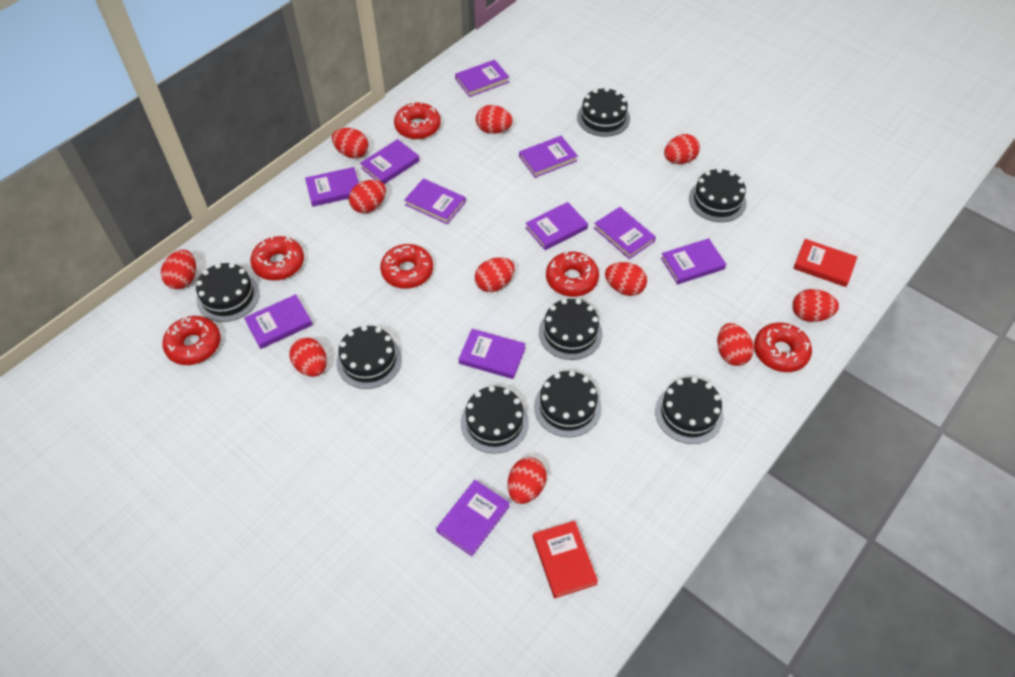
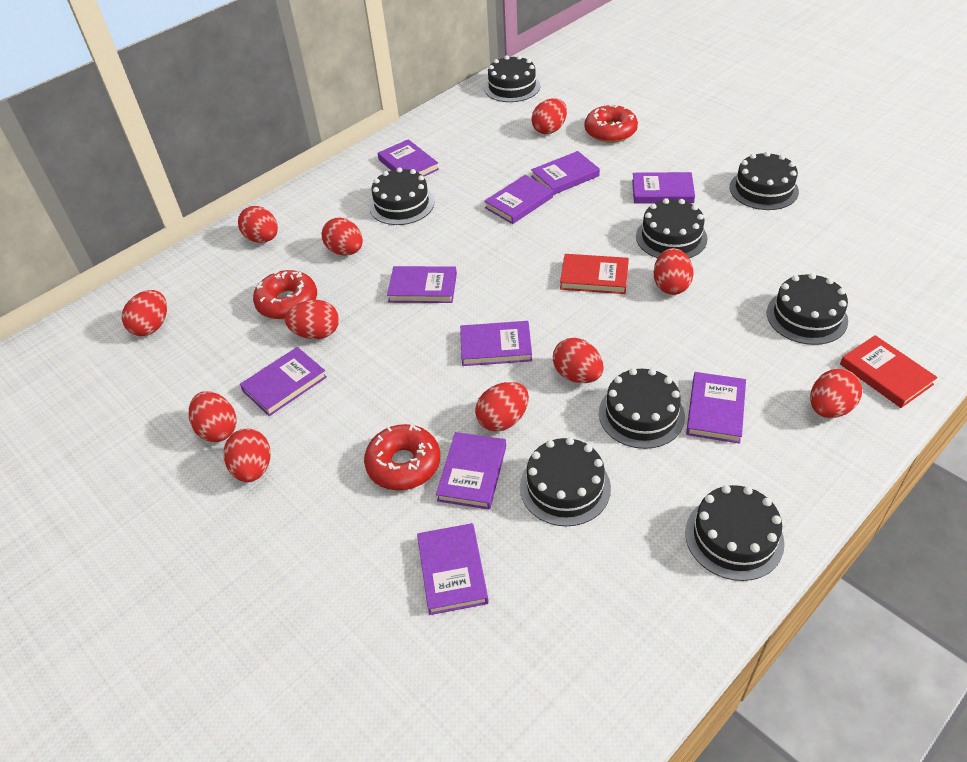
purple book: [244,294,313,349] [305,167,359,207] [360,139,420,184] [404,178,466,224] [436,480,510,556] [455,60,509,97] [459,329,526,379] [519,136,578,178] [525,202,588,250] [594,207,656,259] [661,238,726,284] = 11 -> [240,347,327,416] [378,139,439,176] [387,266,457,303] [417,523,489,615] [436,432,506,510] [460,321,532,366] [484,175,553,224] [531,151,600,195] [632,172,695,204] [686,372,746,444] = 10
red donut: [162,316,221,365] [250,236,304,281] [380,244,433,289] [394,101,441,139] [546,252,599,297] [754,322,812,372] = 6 -> [253,270,317,319] [364,424,440,490] [584,105,638,143] = 3

